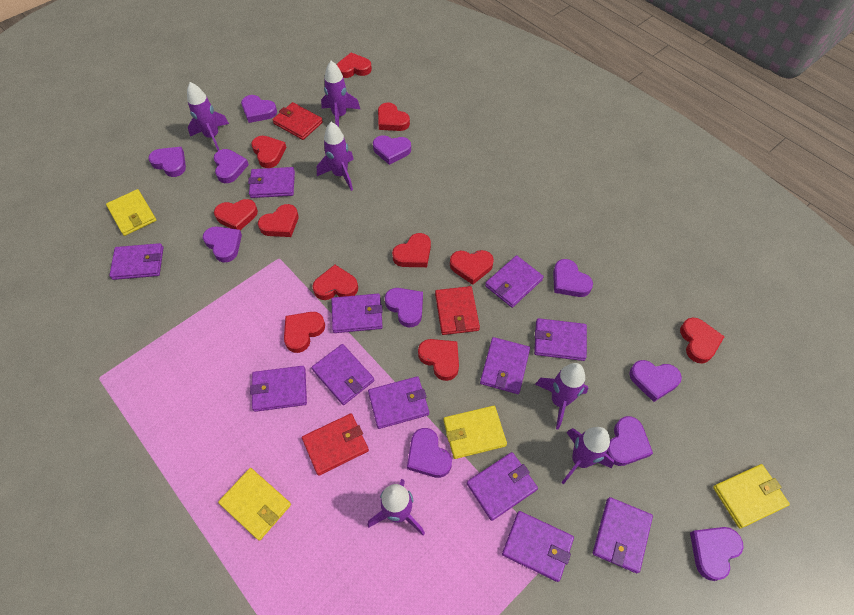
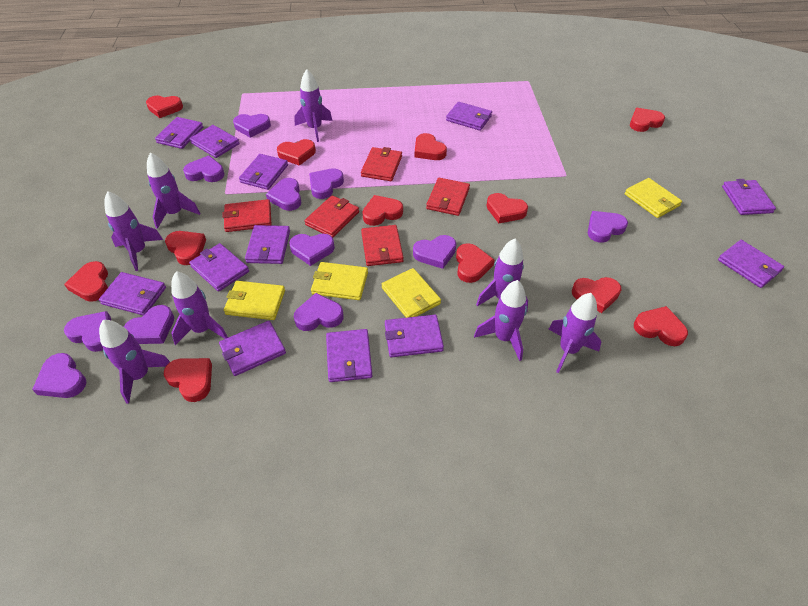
purple rocket: [187,82,229,151] [317,122,354,191] [321,61,360,127] [368,479,425,535] [535,363,588,430] [561,427,614,485] = 6 -> [99,320,170,404] [104,191,163,271] [147,153,201,229] [171,271,228,345] [294,69,332,142] [474,280,527,361] [476,239,528,310] [548,293,601,373] = 8
red heart: [214,199,258,230] [251,136,286,168] [258,204,299,237] [284,312,325,353] [312,265,358,300] [337,53,372,78] [378,103,410,131] [392,233,431,267] [418,339,459,381] [450,250,494,285] [680,317,725,364] = 11 -> [64,261,108,302] [146,95,183,118] [164,358,212,402] [165,231,206,265] [277,139,316,166] [362,195,403,226] [415,133,447,160] [456,243,494,283] [487,193,528,223] [572,277,621,313] [630,108,665,132] [634,306,688,346] = 12
red wallet: [272,102,323,140] [302,413,369,476] [435,286,480,335] = 3 -> [222,199,271,232] [305,195,359,238] [361,147,402,181] [361,225,404,266] [426,178,470,216] = 5

